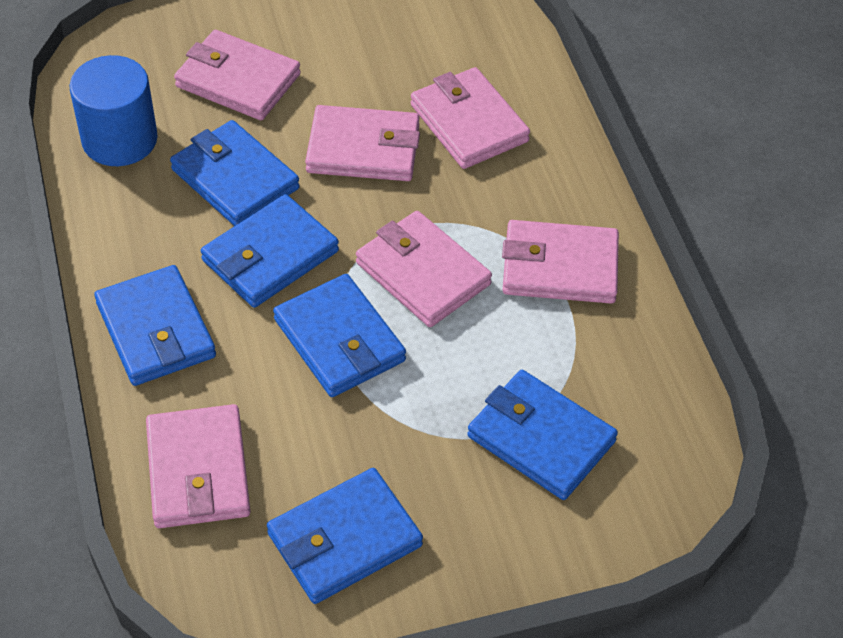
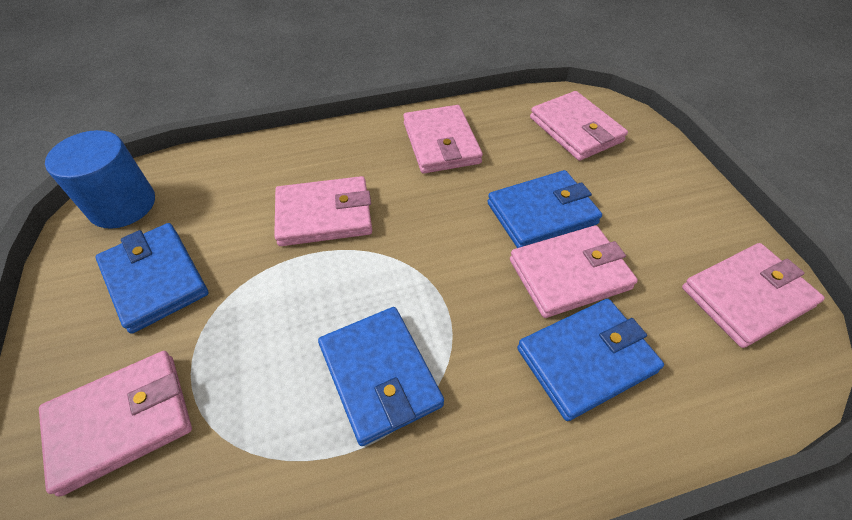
blue wallet: [94,265,216,386] [170,120,300,226] [201,194,339,308] [267,468,423,604] [273,274,406,397] [467,370,618,500] = 6 -> [95,223,209,334] [318,307,444,446] [487,170,602,248] [517,299,664,421] = 4

